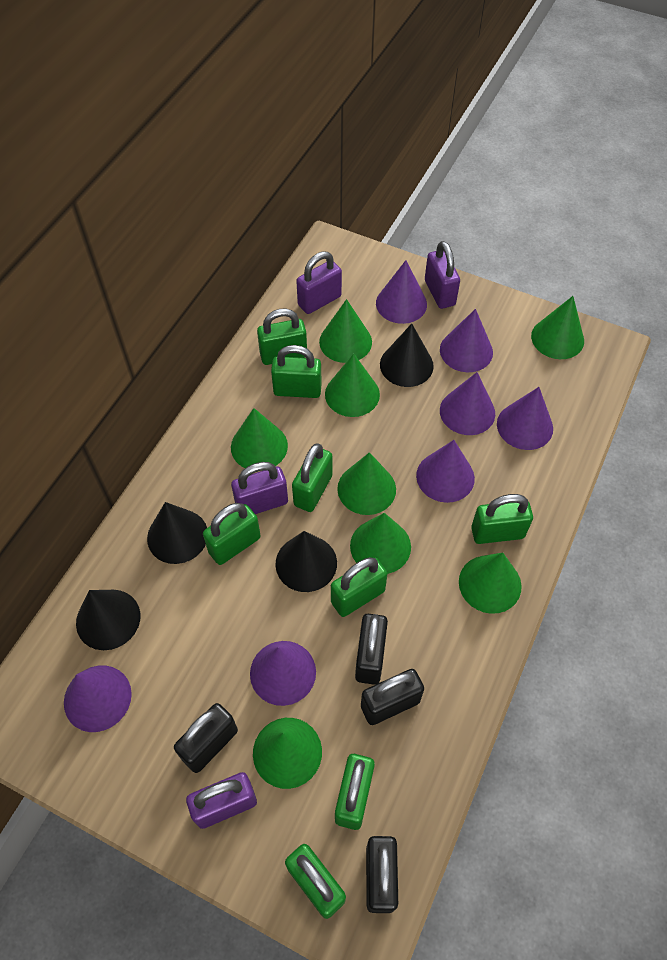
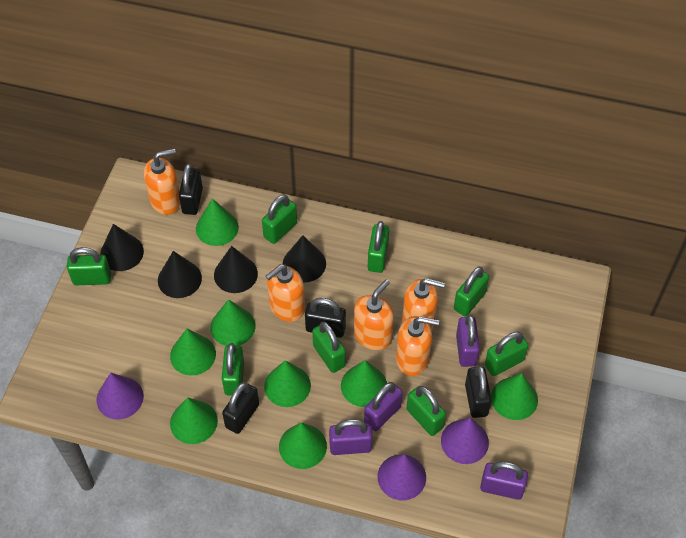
orange soap dispenser: none = 0 -> [144,148,180,215] [266,264,305,322] [354,279,394,350] [396,316,439,376] [402,278,445,331] = 5
purple cone: [64,665,132,732] [250,641,316,706] [376,260,427,324] [416,440,475,503] [440,309,493,372] [440,372,495,435] [497,387,553,450] = 7 -> [97,373,144,420] [378,454,426,500] [441,418,489,464] = 3

